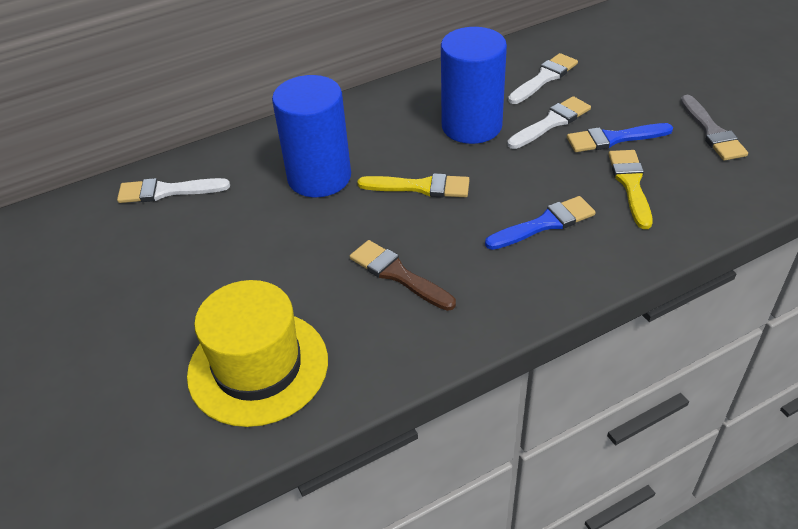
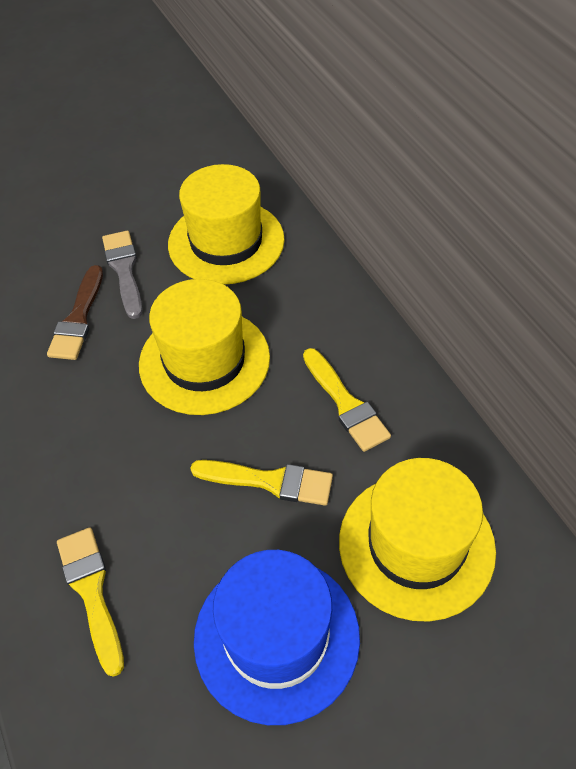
blue brush: [485,196,596,250] [567,123,673,152] = 2 -> none = 0
blue cylinder: [272,75,351,197] [441,27,507,144] = 2 -> none = 0
blue hat: none = 0 -> [194,550,360,725] = 1
white brush: [117,178,230,203] [507,96,591,149] [508,53,578,104] = 3 -> none = 0
yellow brush: [357,173,470,197] [608,150,653,229] = 2 -> [57,527,124,677] [190,460,333,506] [303,348,391,452] = 3
yellow hat: [187,280,328,427] = 1 -> [139,279,270,415] [168,164,285,285] [339,458,496,622] = 3

